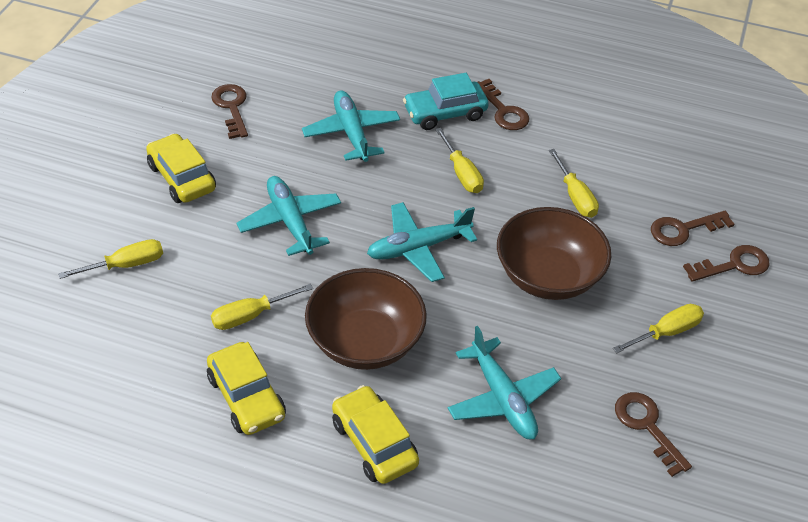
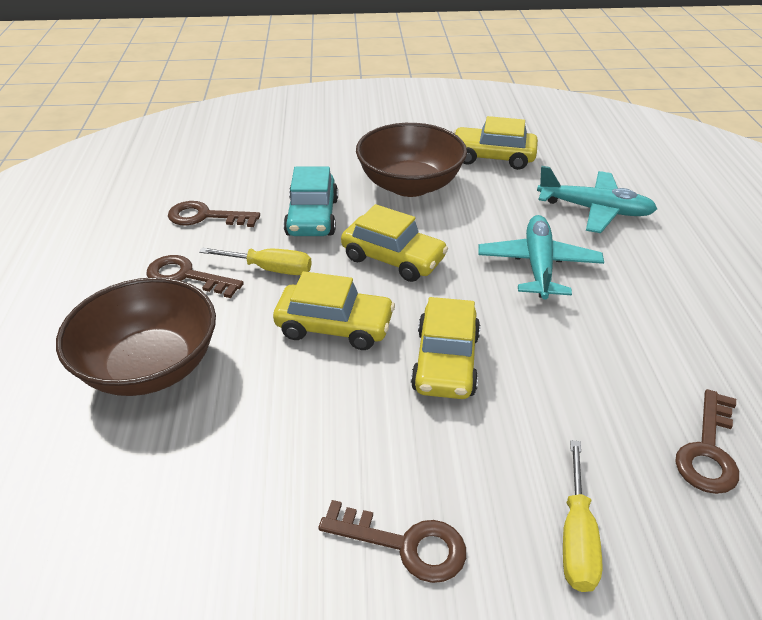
brown key: [211,84,248,139] [478,79,529,130] [615,392,692,477] [651,211,734,246] [683,245,770,282] = 5 -> [146,255,244,298] [168,201,260,227] [318,500,466,583] [675,389,739,494] = 4
turquoise plane: [236,176,341,256] [302,90,400,162] [367,202,477,282] [448,326,561,439] = 4 -> [478,215,604,300] [537,166,657,233] = 2
yellow car: [146,133,216,203] [207,342,286,435] [332,385,419,484] = 3 -> [273,271,395,350] [341,204,448,282] [411,297,481,399] [453,116,538,170] = 4
yellow screwdriver: [58,239,163,279] [211,284,313,330] [435,128,484,193] [549,149,599,218] [613,304,704,353] = 5 -> [199,247,312,275] [563,440,603,592] = 2

